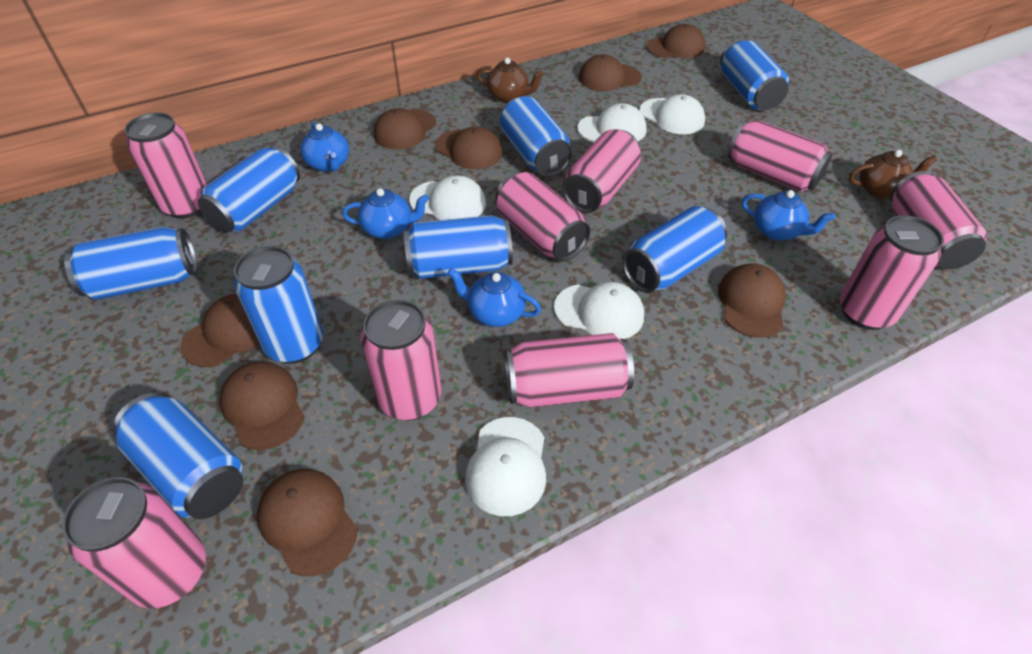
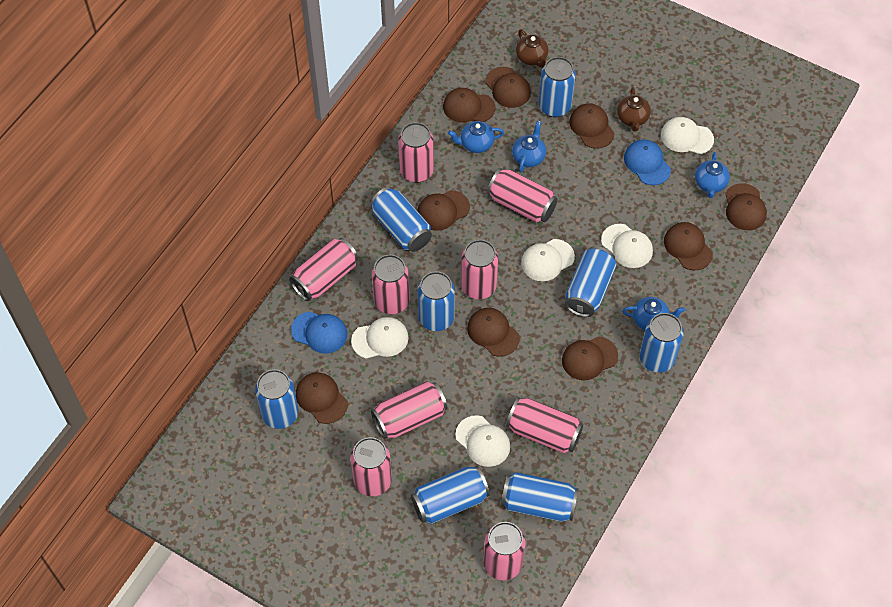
blue cap: none = 0 -> [291,311,347,354] [624,139,671,185] = 2
brown cap: [180,294,260,367] [219,361,305,450] [257,469,358,576] [374,108,436,149] [435,126,503,169] [579,54,642,91] [646,24,705,58] [718,264,786,338] = 8 -> [296,372,348,424] [417,190,470,231] [443,88,495,122] [467,308,520,357] [485,67,531,108] [562,336,618,380] [569,103,615,149] [664,222,713,270] [725,183,767,230] = 9

